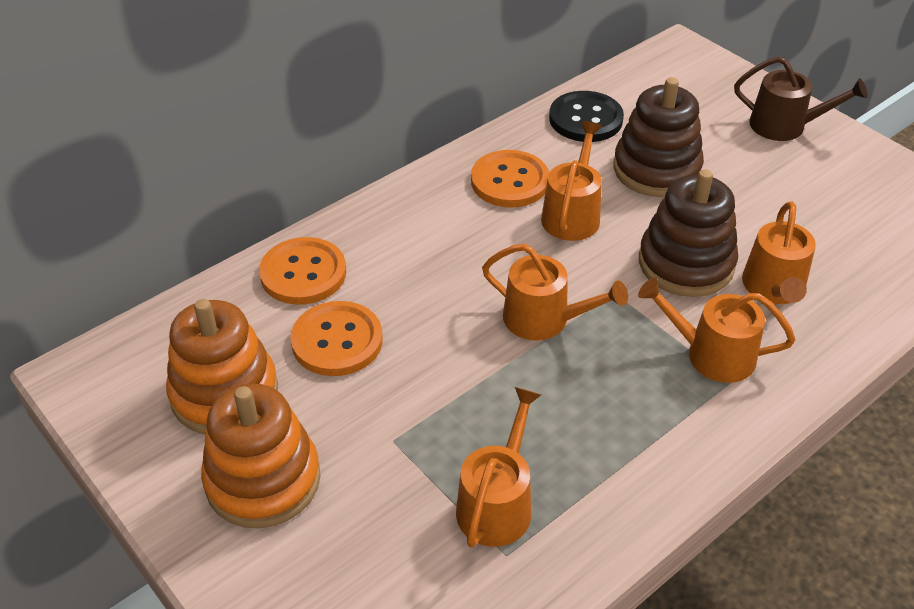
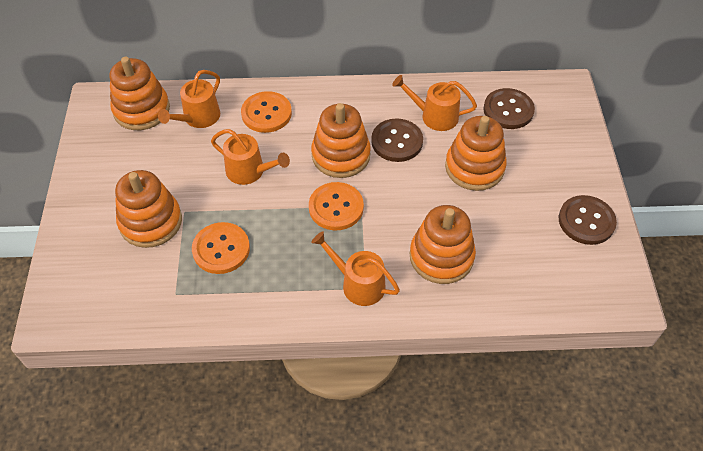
black button: [549,91,624,142] = 1 -> none = 0
brown button: none = 0 -> [371,118,423,162] [483,88,535,129] [559,195,617,245] = 3
brown stacking toy: [614,77,704,197] [639,169,738,297] = 2 -> none = 0
brown watering can: [734,56,868,141] = 1 -> none = 0
orange stacking toy: [166,299,278,434] [201,383,321,529] = 2 -> [109,57,170,130] [115,170,182,248] [311,103,371,178] [410,205,476,284] [445,116,507,191] = 5
orange watering can: [456,387,541,548] [482,244,628,341] [541,121,602,241] [638,278,795,383] [742,201,816,304] = 5 -> [158,70,220,128] [211,129,290,185] [311,232,400,306] [392,75,477,131] = 4

